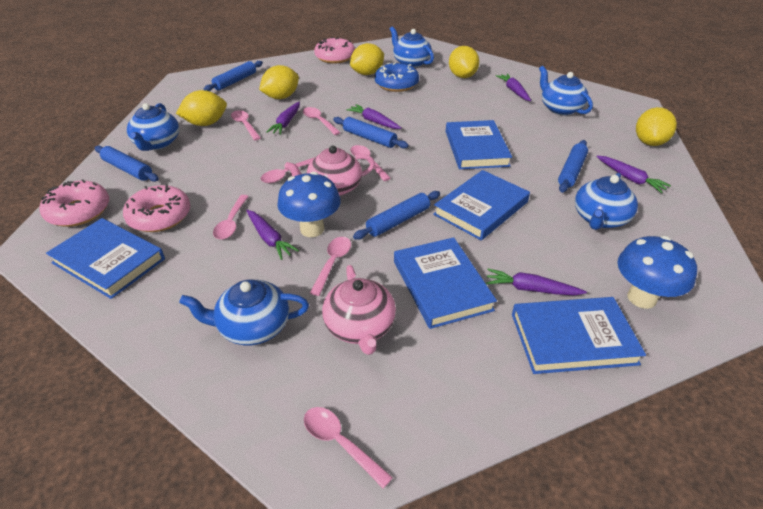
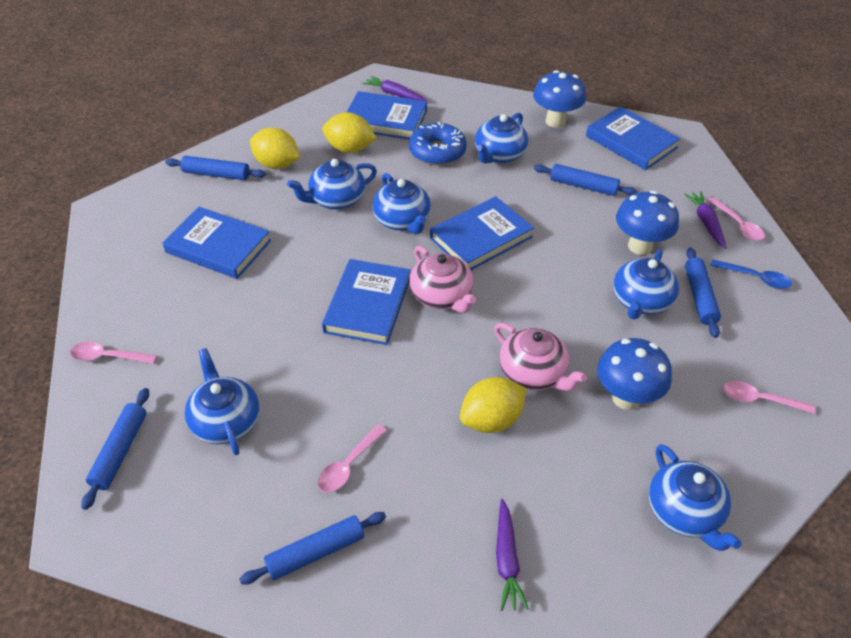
blue mushroom: [277,172,341,237] [617,236,697,309] = 2 -> [533,70,586,128] [597,338,672,410] [616,191,679,255] = 3
blue spoon: none = 0 -> [710,260,792,289] = 1
blue teapot: [127,103,179,151] [179,279,309,345] [390,26,434,68] [539,66,593,115] [575,173,638,230] = 5 -> [185,348,260,455] [287,159,377,210] [372,173,431,234] [475,113,528,164] [613,249,679,319] [649,444,742,551] = 6
pink donut: [40,179,109,227] [123,185,190,232] [314,37,355,64] = 3 -> none = 0
pink spoon: [213,195,249,240] [231,110,261,141] [260,157,315,183] [303,107,341,135] [304,407,393,489] [310,237,351,296] [350,145,391,181] = 7 -> [70,342,157,364] [317,424,387,493] [708,197,765,241] [723,381,815,414] = 4
purple carrot: [246,210,299,260] [266,102,300,135] [346,104,401,129] [486,269,587,295] [496,74,531,101] [596,156,671,193] = 6 -> [362,76,427,101] [496,499,529,611] [684,191,727,248] = 3
yellow lemon: [176,90,227,126] [259,65,299,99] [350,43,384,75] [449,46,479,78] [636,107,677,146] = 5 -> [250,127,300,169] [322,112,377,153] [460,377,527,433] = 3

